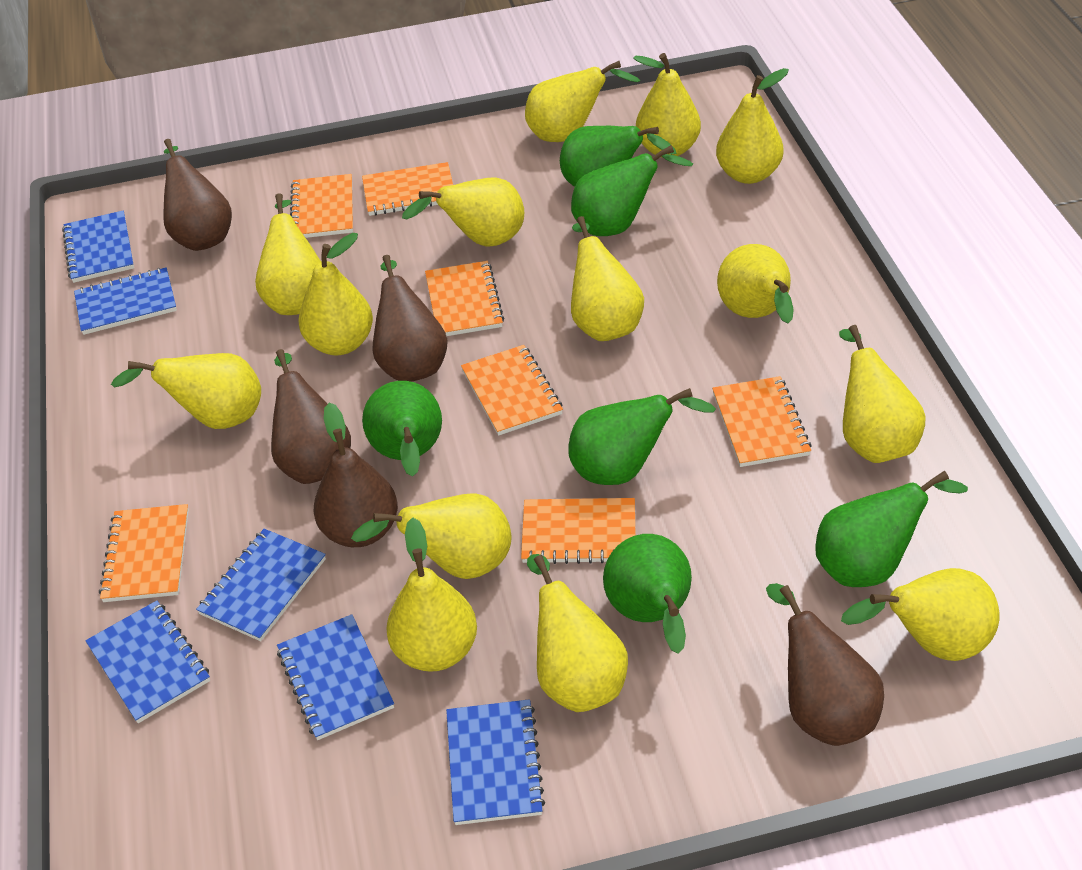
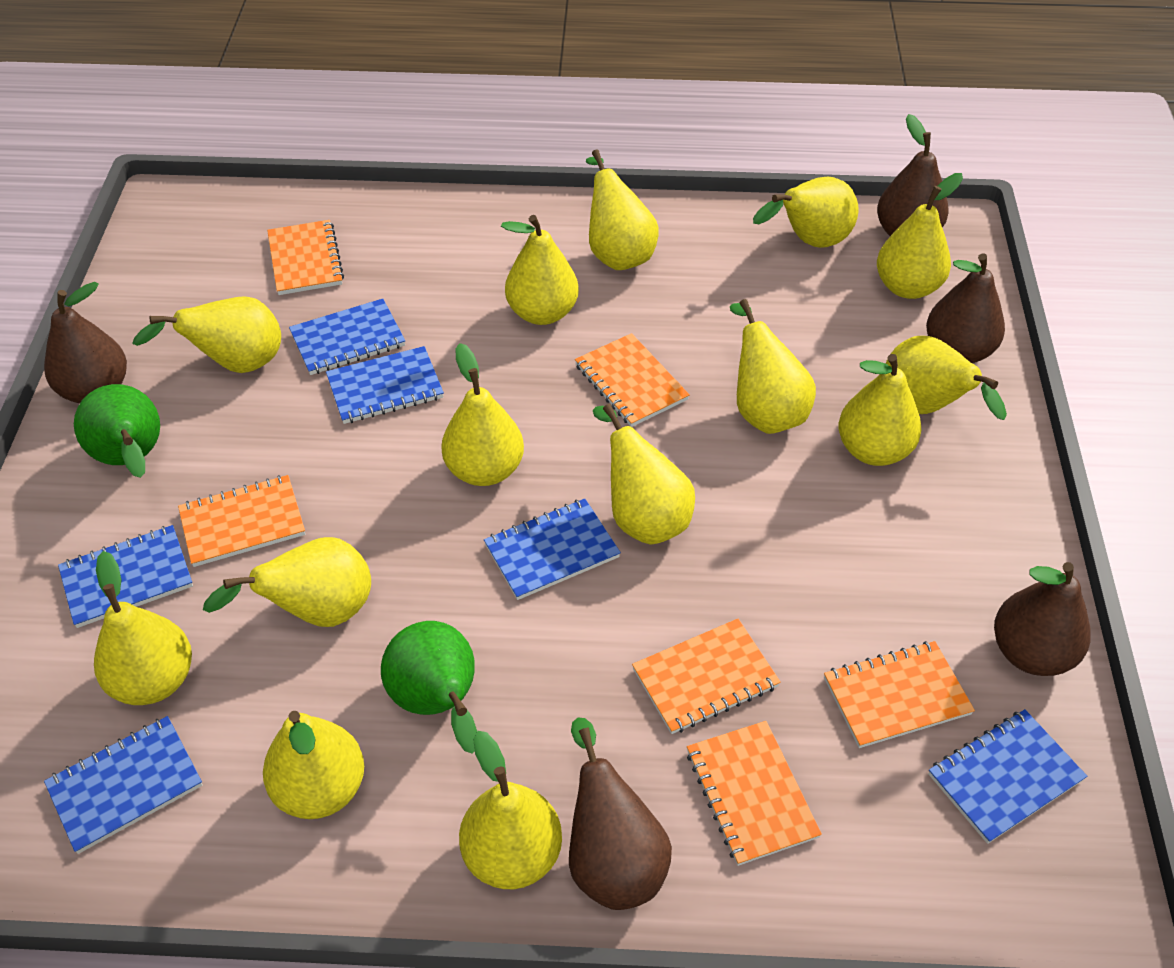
green pear: [362,381,442,477] [560,126,676,187] [568,388,716,485] [571,145,693,236] [603,534,692,654] [815,471,968,587] = 6 -> [74,384,160,478] [381,621,477,754] = 2
orange notebook: [99,504,189,602] [290,174,353,238] [362,162,453,216] [425,261,504,336] [461,345,563,436] [521,498,635,564] [712,376,812,467] = 7 -> [178,475,305,567] [267,220,344,295] [575,333,690,427] [632,619,781,734] [687,721,822,866] [824,641,975,748] = 6

